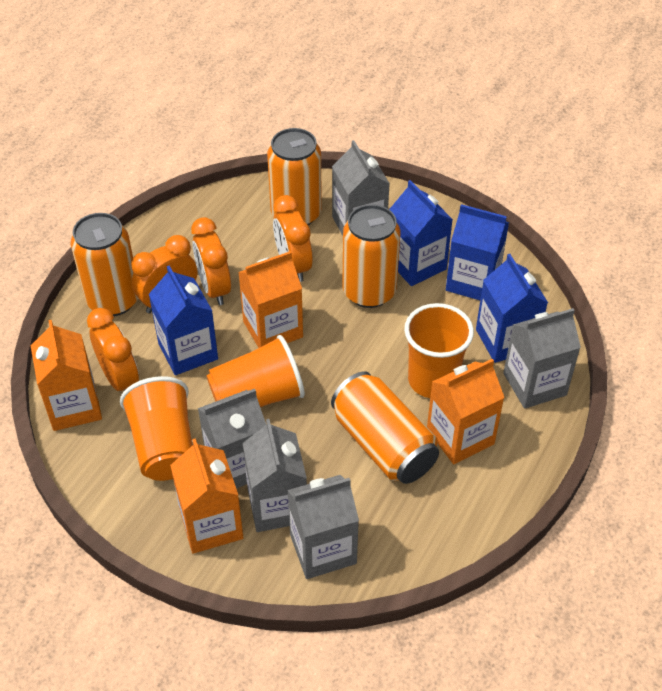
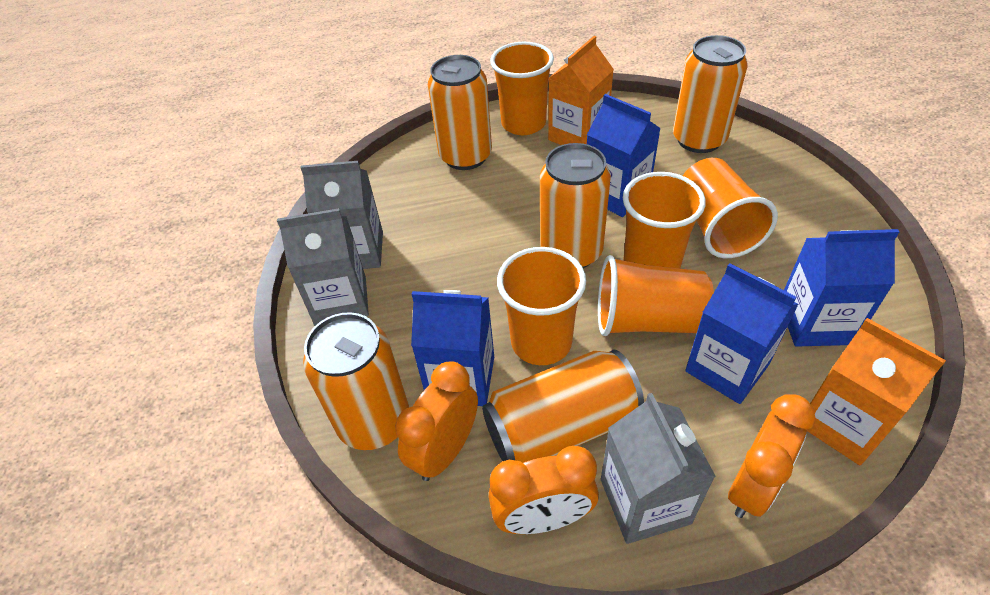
grey carton: [198,389,266,489] [243,419,307,532] [287,475,359,579] [332,140,390,236] [503,308,581,409] = 5 -> [277,208,369,326] [300,161,383,269] [601,393,716,544] = 3
orange can: [70,213,138,316] [267,128,322,225] [331,372,439,484] [342,205,400,308] = 4 -> [303,312,409,450] [428,55,492,170] [482,350,644,463] [540,143,611,268] [673,35,748,153] = 5
orange carton: [31,320,102,431] [170,438,243,554] [238,251,303,348] [427,359,505,464] = 4 -> [548,36,614,145] [807,318,946,465] = 2
orange clock: [87,308,139,391] [131,235,197,313] [191,217,231,305] [273,195,312,282] = 4 -> [395,361,478,481] [489,446,599,534] [728,394,816,518] = 3
orange cup: [120,376,192,481] [206,335,305,407] [404,303,474,398] = 3 -> [490,42,554,135] [497,247,586,365] [598,255,714,336] [623,172,706,268] [683,158,778,258] = 5

